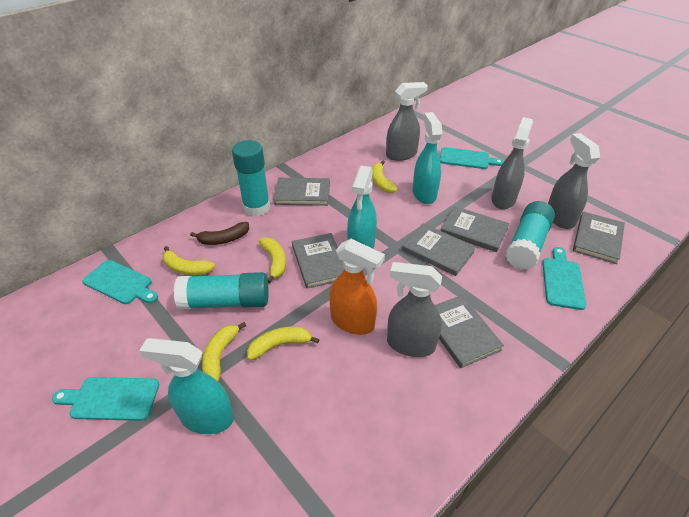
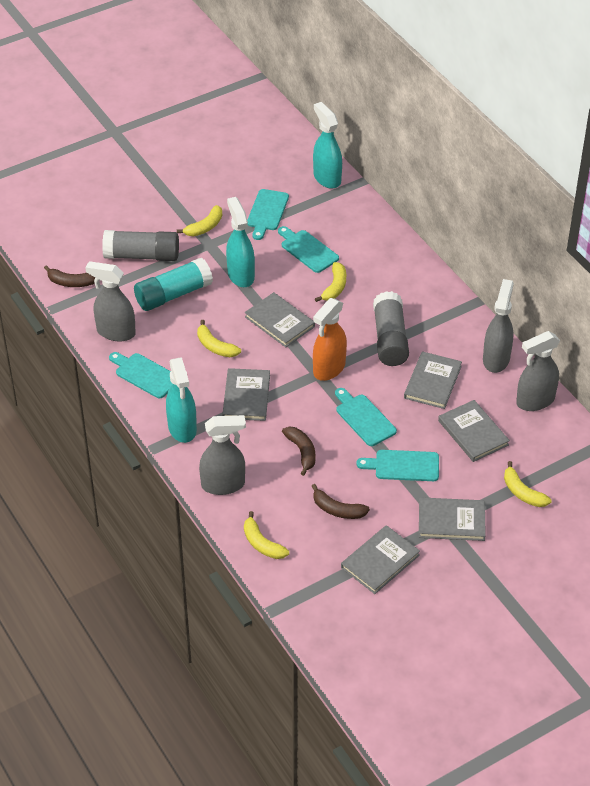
brown banana: [190,222,249,245] = 1 -> [44,265,95,287] [282,427,316,476] [312,484,370,519] = 3
grey glue stick: none = 0 -> [102,230,179,261] [373,291,409,366] = 2
turquoise cutting board: [52,377,159,421] [82,260,158,304] [440,147,504,169] [542,247,586,310] = 4 -> [109,352,173,398] [247,189,289,240] [278,226,339,273] [335,388,397,446] [356,450,439,481] = 5
turquoise glue stick: [174,272,269,310] [232,140,270,216] [506,201,555,270] = 3 -> [134,258,213,311] = 1

